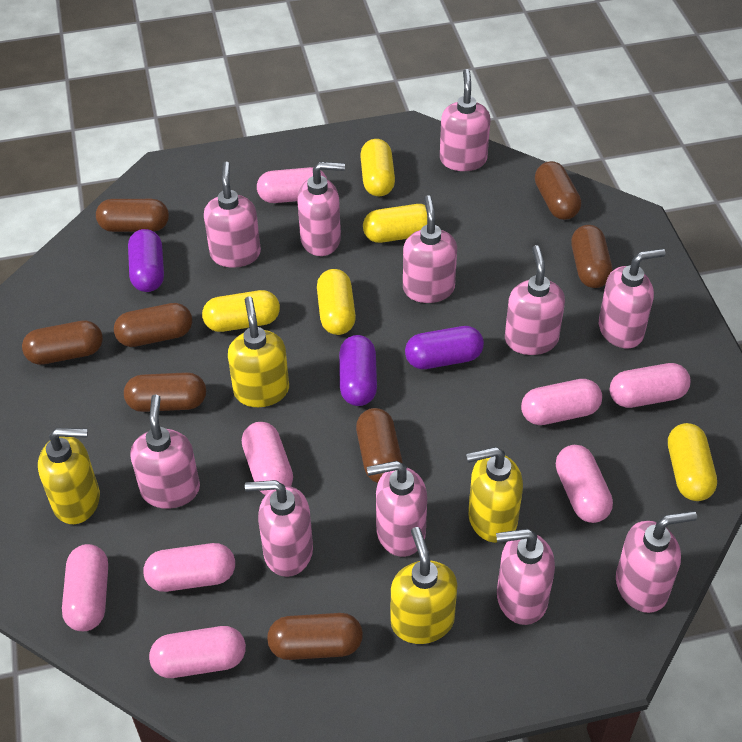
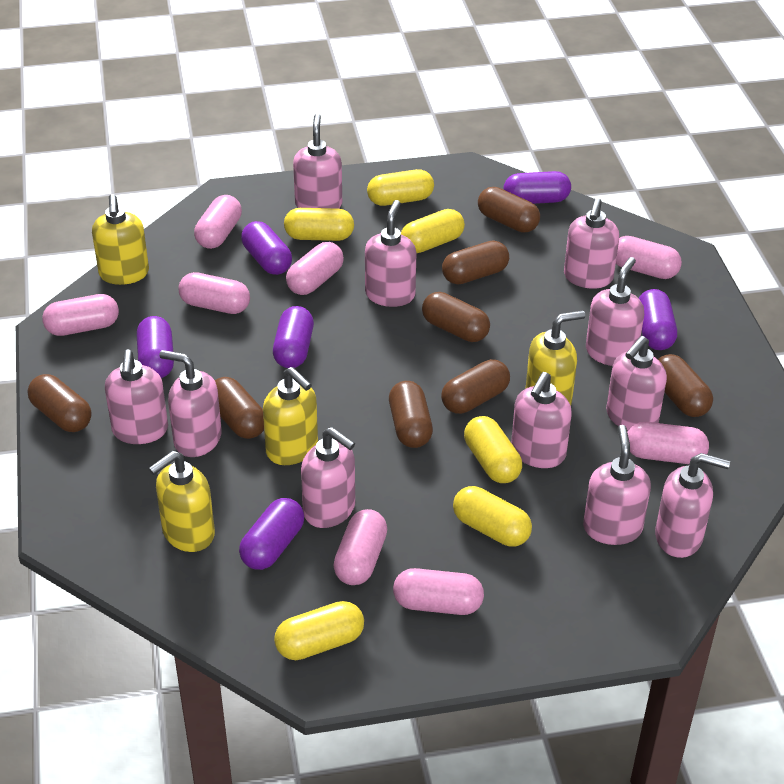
purple capsule: [128,229,164,292] [339,335,377,406] [405,326,484,369] = 3 -> [137,316,174,378] [239,498,304,570] [241,221,292,275] [273,306,314,368] [503,171,571,204] [639,289,677,350] = 6
yellow capsule: [202,290,280,332] [317,269,356,335] [360,139,395,196] [363,204,427,243] [668,423,717,501] = 5 -> [274,601,364,660] [284,208,354,241] [367,169,434,206] [401,209,465,253] [453,486,532,546] [464,416,522,483] = 6

